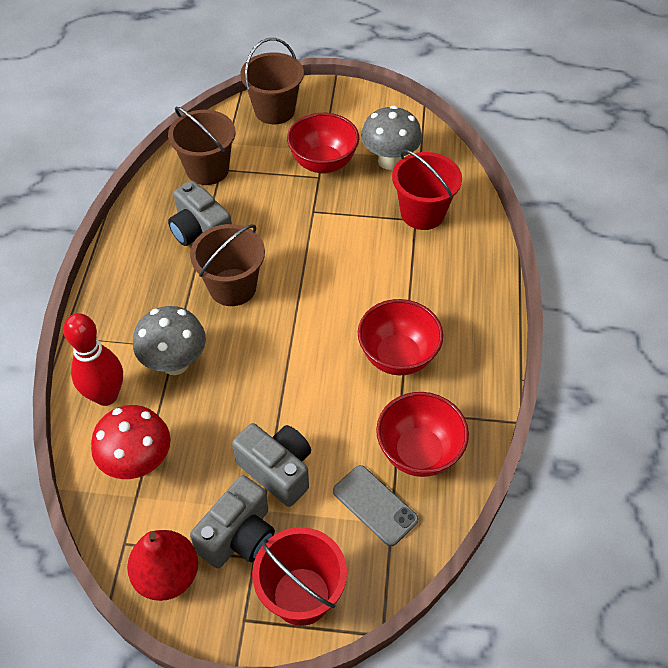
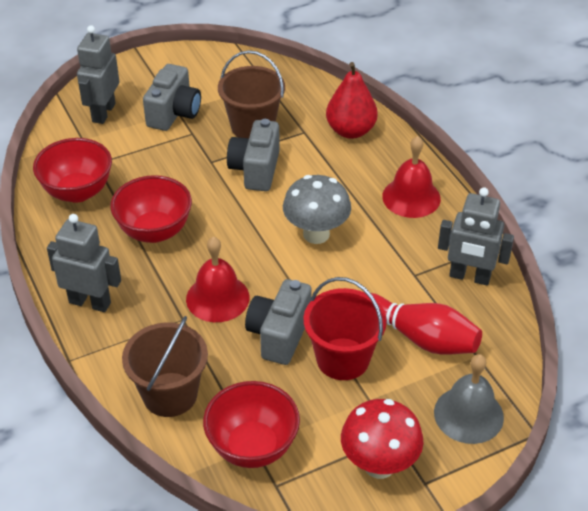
brown bucket: [168,107,235,185] [190,224,265,306] [240,38,304,124] = 3 -> [122,316,208,417] [218,50,285,138] = 2
grey bell: none = 0 -> [434,354,504,444] = 1
grey mushroom: [133,306,206,375] [361,106,422,170] = 2 -> [283,175,351,244] = 1
grey phone: [333,465,419,546] = 1 -> none = 0
grey robot: none = 0 -> [47,214,121,312] [77,25,119,124] [438,187,514,286] = 3
red bell: none = 0 -> [186,237,249,322] [382,136,441,218] = 2
red bucket: [252,527,347,626] [392,149,462,230] = 2 -> [303,277,387,380] = 1

